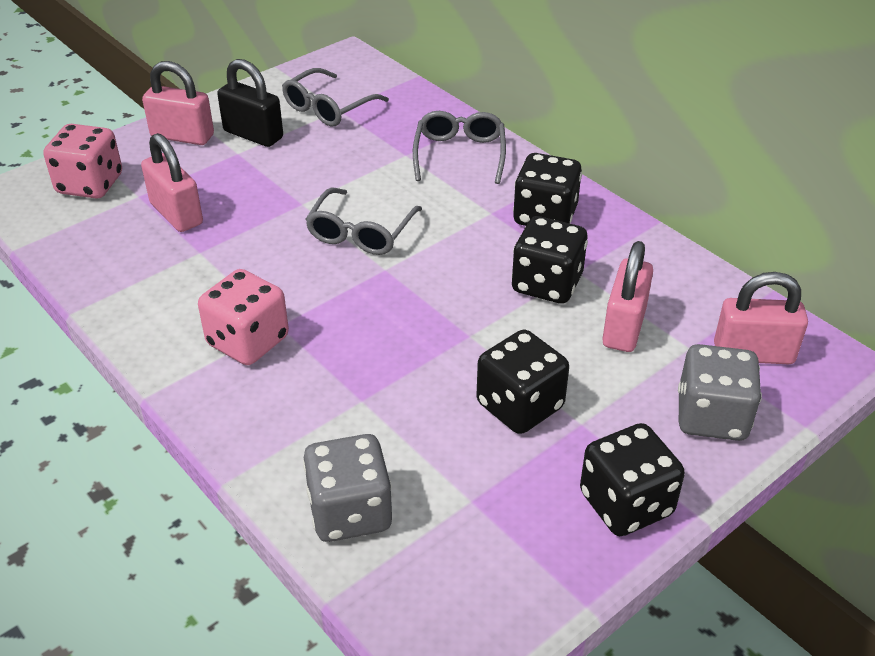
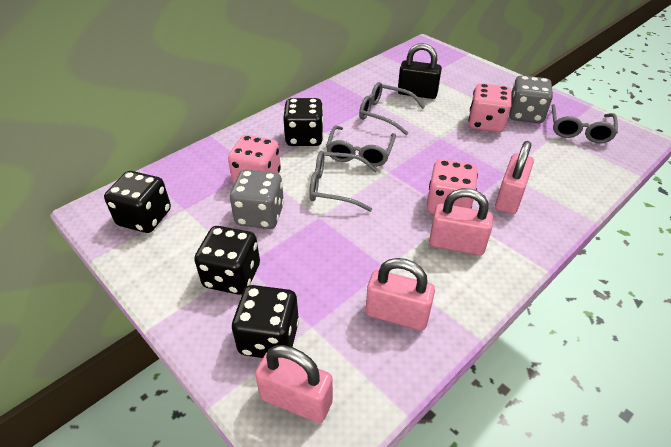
grey glasses: [282,68,389,126] [305,188,422,255] [413,111,506,184] = 3 -> [309,151,378,212] [326,126,396,167] [359,82,425,135] [552,104,618,143] = 4
pink dice: [43,124,122,199] [198,269,289,365] = 2 -> [228,135,281,184] [427,159,478,214] [468,83,512,132] = 3

